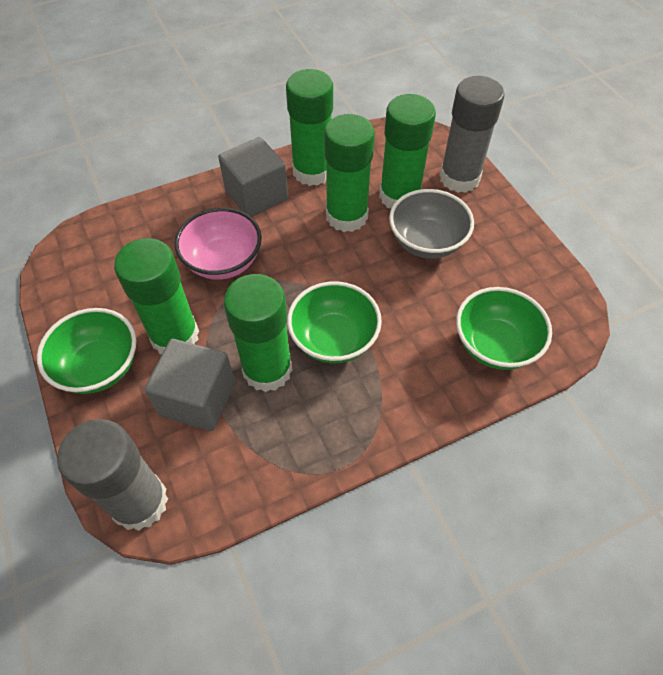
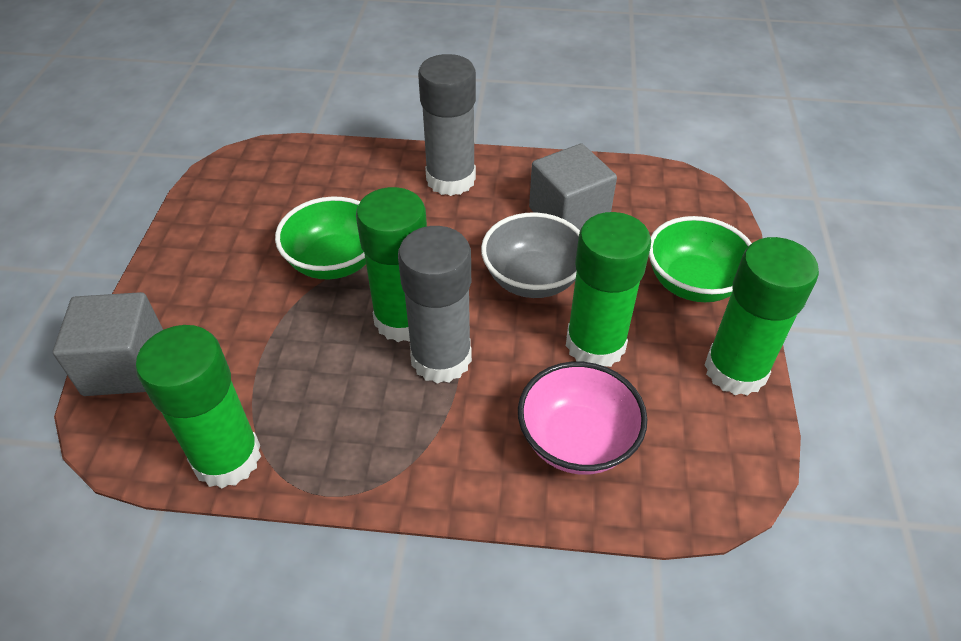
green bowl: [37,308,136,394] [287,281,382,363] [456,287,552,370] = 3 -> [275,196,366,279] [649,216,752,302] = 2
green glue stick: [114,238,199,354] [223,274,292,392] [286,69,333,186] [324,114,375,232] [379,94,436,209] = 5 -> [135,325,261,488] [356,187,427,342] [566,212,651,367] [704,237,819,396] = 4

